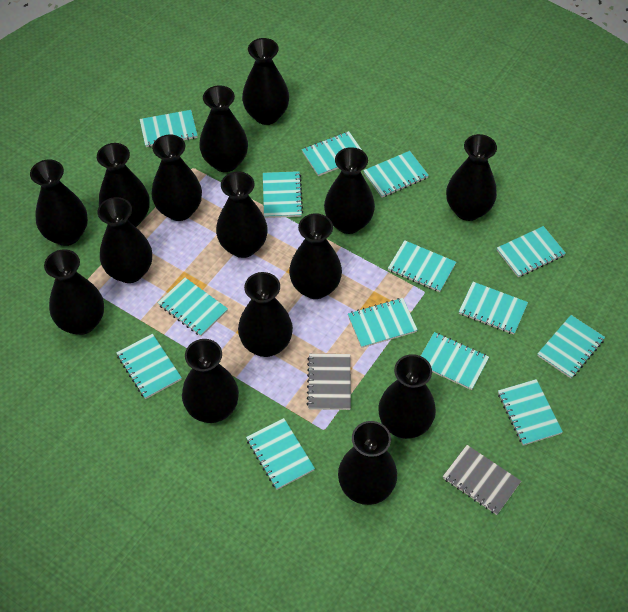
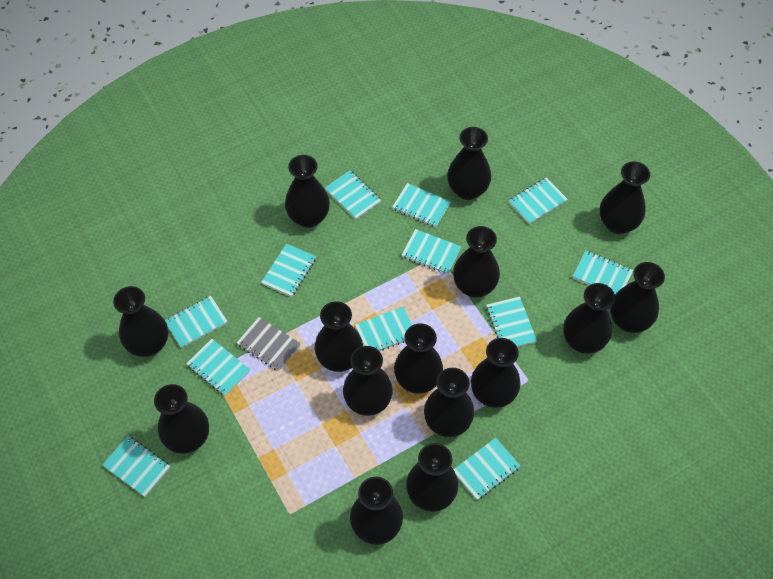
grey notebook: [307,354,351,410] [443,445,521,515] = 2 -> [237,317,301,371] = 1
turquoise notebook: [116,334,182,399] [139,110,198,147] [158,278,228,336] [246,418,315,490] [263,171,303,218] [302,131,362,176] [348,298,418,348] [363,151,429,197] [388,240,456,292] [421,332,489,390] [459,282,528,335] [497,226,566,277] [498,379,563,446] [537,315,605,378] = 14 -> [102,436,170,497] [165,296,228,348] [186,339,250,396] [261,244,316,297] [325,171,381,220] [355,307,412,351] [392,183,451,227] [402,229,461,274] [453,438,520,500] [486,296,537,347] [509,177,568,224] [573,250,633,295] = 12

